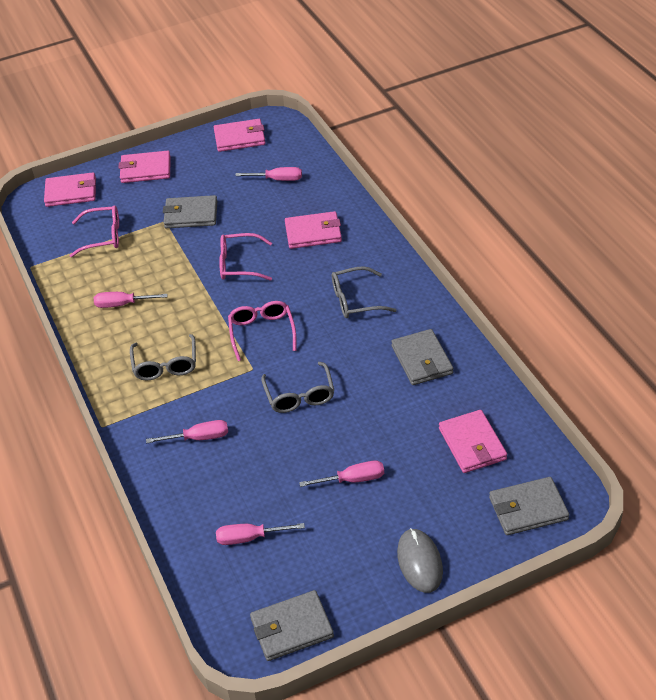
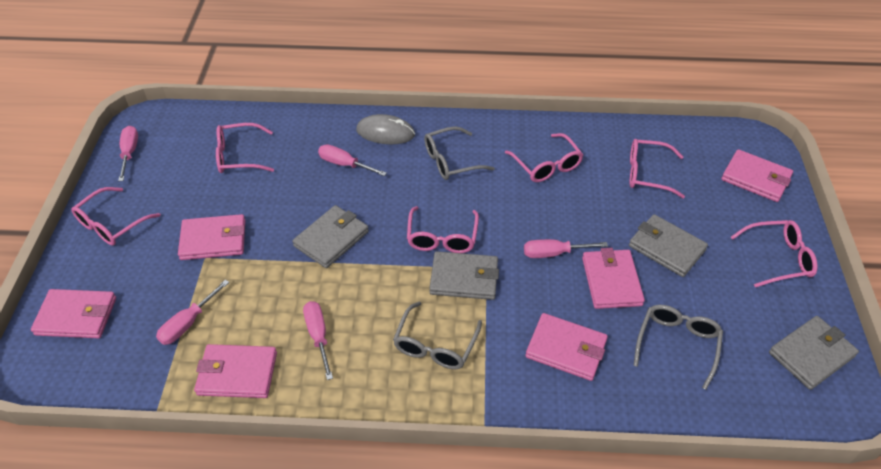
pink glasses: [70,206,119,257] [219,233,272,281] [228,301,296,361] = 3 -> [71,187,161,246] [216,123,274,173] [407,206,479,253] [505,133,583,182] [630,139,685,198] [731,220,818,287] = 6
pink wallet: [44,172,96,207] [119,151,171,183] [214,119,265,152] [285,211,342,249] [439,410,507,473] = 5 -> [31,289,116,338] [178,214,245,260] [194,344,277,398] [526,313,608,381] [582,248,645,309] [721,149,793,202] = 6

